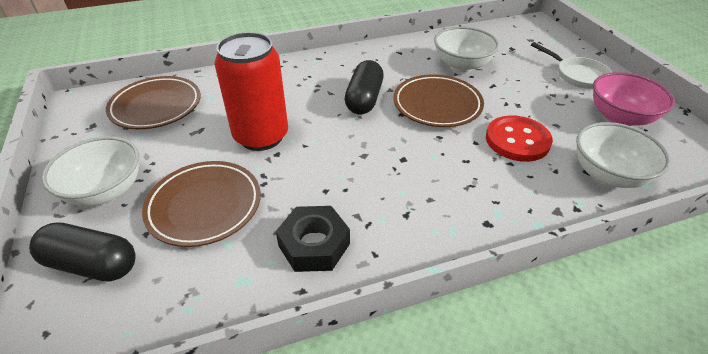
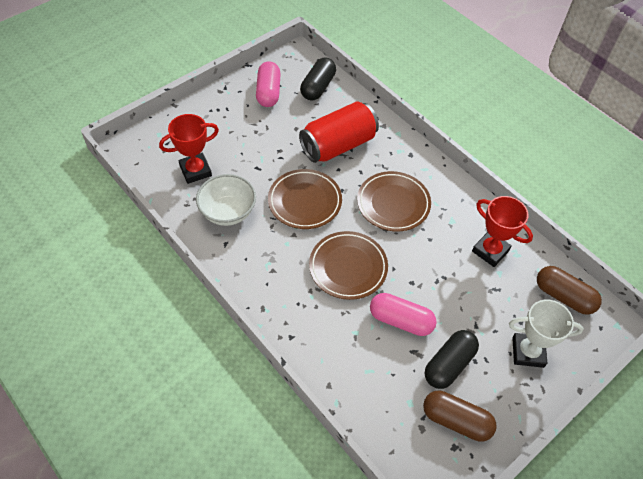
black nut: [276,206,350,272] = 1 -> none = 0
brown capsule: none = 0 -> [423,391,497,442] [537,266,602,315] = 2
pink bowl: [593,72,675,126] = 1 -> none = 0
pink capsule: none = 0 -> [256,61,281,107] [370,293,437,336] = 2
red button: [486,115,553,162] = 1 -> none = 0
red trophy: none = 0 -> [159,114,219,184] [472,196,533,267] = 2
white bowl: [42,136,139,207] [434,27,499,72] [576,122,671,188] = 3 -> [196,174,256,226] = 1
white pan: [531,42,612,89] = 1 -> none = 0
white trophy: none = 0 -> [509,300,584,368] = 1

